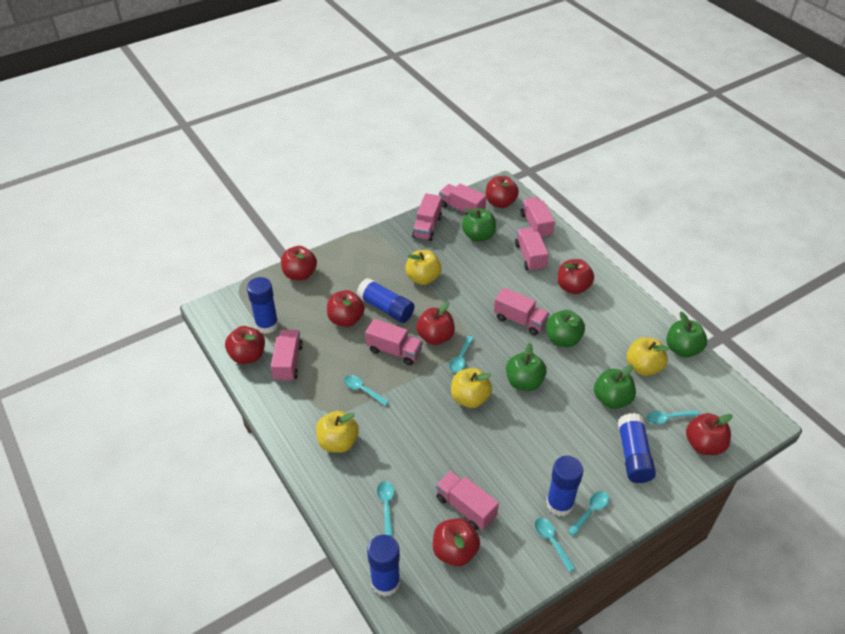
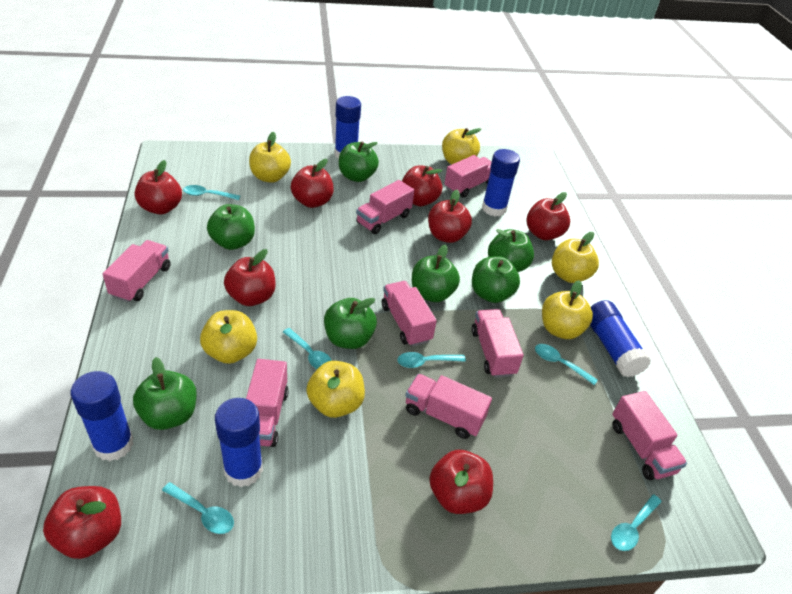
green apple: [462,208,496,242] [506,343,547,391] [546,310,585,347] [594,365,636,409] [666,312,707,358] = 5 -> [133,357,197,430] [207,204,255,250] [324,298,377,349] [339,141,379,182] [412,244,460,302] [472,256,520,303] [488,229,534,272] = 7
yellow apple: [316,411,359,453] [405,250,442,285] [451,368,492,408] [626,337,669,376] = 4 -> [200,310,257,364] [249,132,291,183] [306,361,365,418] [442,128,481,165] [542,280,593,339] [552,232,599,283] = 6

